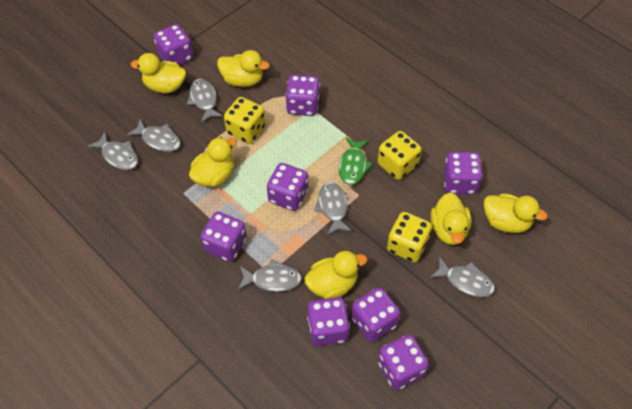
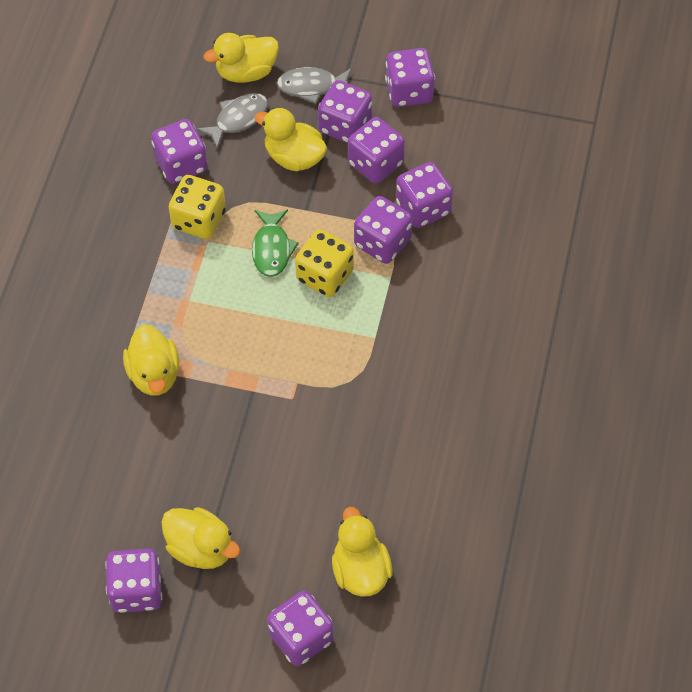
grey fish: [88,132,138,170] [126,119,181,152] [187,79,223,123] [238,259,302,292] [314,182,352,235] [430,256,495,297] = 6 -> [196,93,268,149] [277,67,352,104] = 2
yellow dice: [224,97,266,144] [378,131,422,180] [387,212,432,262] = 3 -> [169,175,226,239] [295,229,354,297] = 2
yellow duck: [130,53,186,93] [189,137,237,187] [217,50,270,87] [304,251,367,299] [431,193,471,245] [484,194,548,233] = 6 -> [123,324,179,396] [161,507,240,569] [204,33,279,83] [254,108,327,171] [332,507,392,597] = 5

